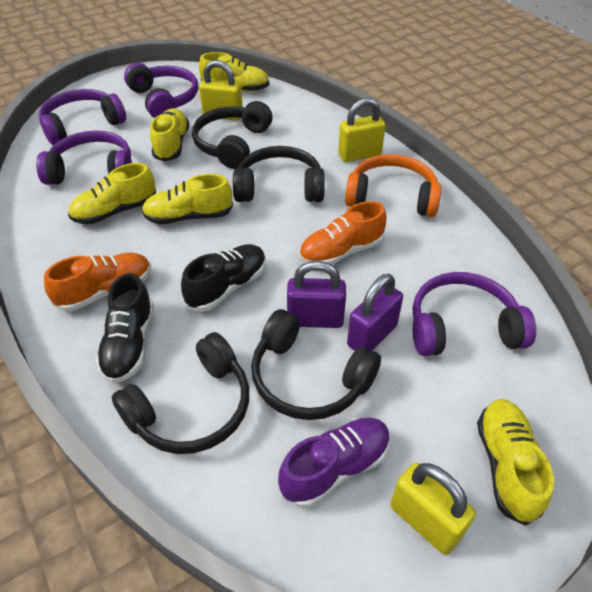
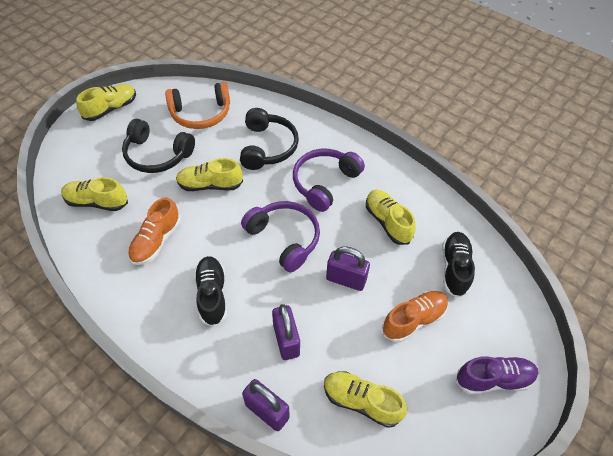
black headphones: [111,332,249,454] [192,101,273,169] [233,146,325,202] [251,309,381,420] = 4 -> [122,119,195,173] [240,108,299,170] = 2
purple headphones: [36,130,132,185] [39,89,126,145] [124,63,198,118] [413,272,536,356] = 4 -> [241,201,320,272] [293,149,365,212] = 2
purple padlock: [287,260,346,328] [347,274,403,351] = 2 -> [242,379,290,431] [272,304,300,360] [326,246,370,291] = 3
yellow padlock: [199,60,243,121] [338,98,385,162] [391,463,476,555] = 3 -> none = 0

